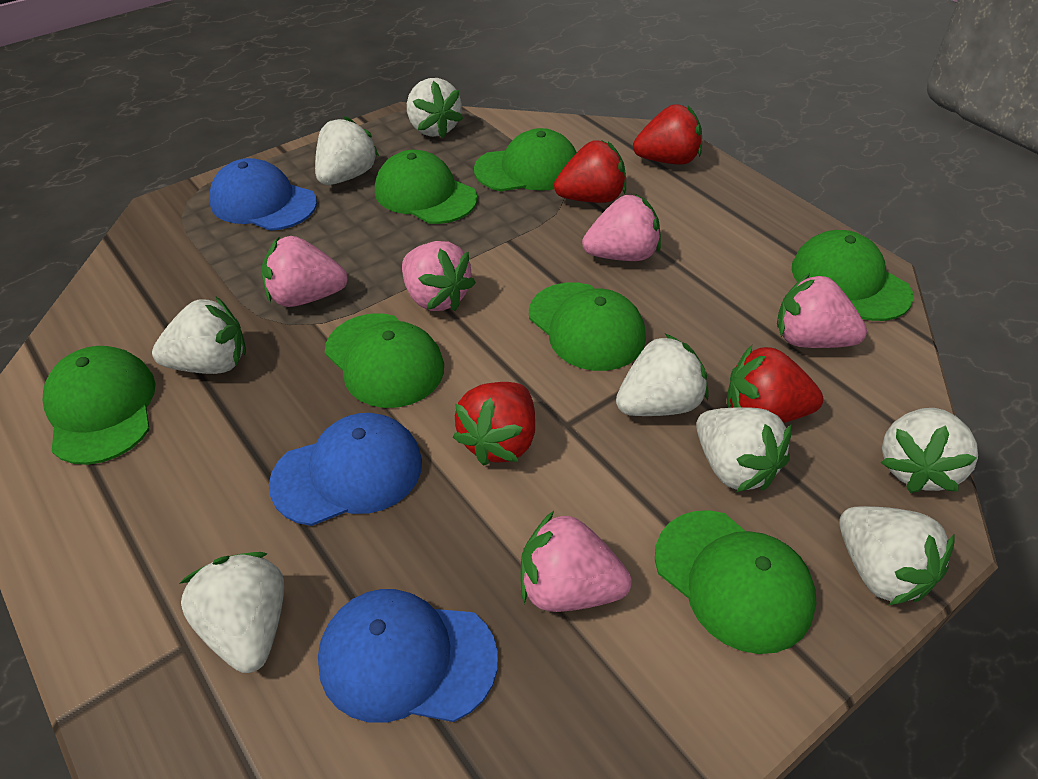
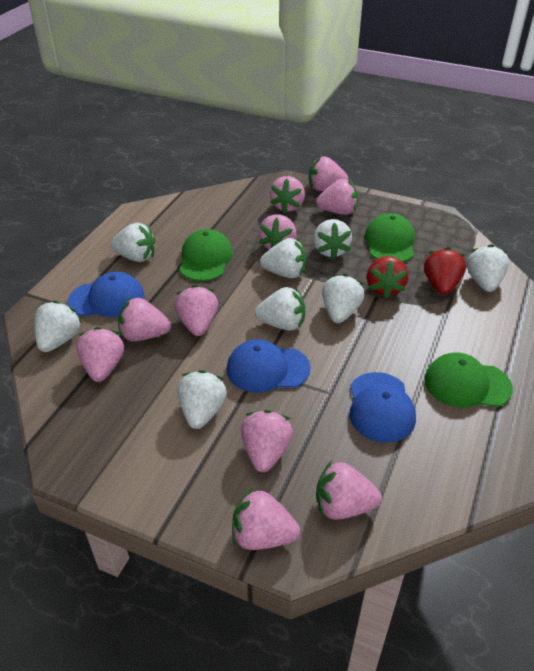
green cap: [43,346,156,465] [325,313,444,408] [375,150,477,224] [474,128,577,191] [529,282,646,371] [655,510,816,654] [792,230,913,321] = 7 -> [179,229,233,281] [365,213,415,262] [424,352,513,407] = 3
pink strawberry: [262,236,348,307] [402,241,476,311] [520,511,632,612] [582,194,661,261] [777,273,867,348] = 5 -> [76,327,124,382] [118,297,171,341] [175,285,218,336] [232,487,300,550] [241,410,293,472] [259,214,296,250] [270,176,305,214] [309,156,348,191] [316,179,358,215] [316,460,382,520] = 10
red strawberry: [453,382,535,466] [554,140,626,203] [633,104,702,165] [727,345,823,423] = 4 -> [367,256,409,299] [424,247,466,295] = 2

